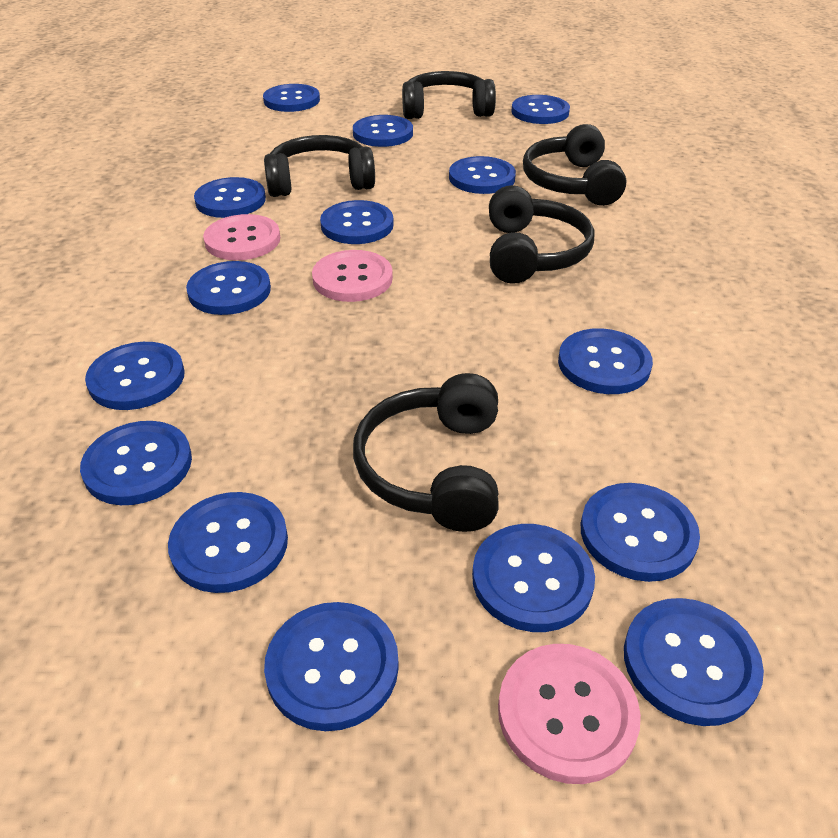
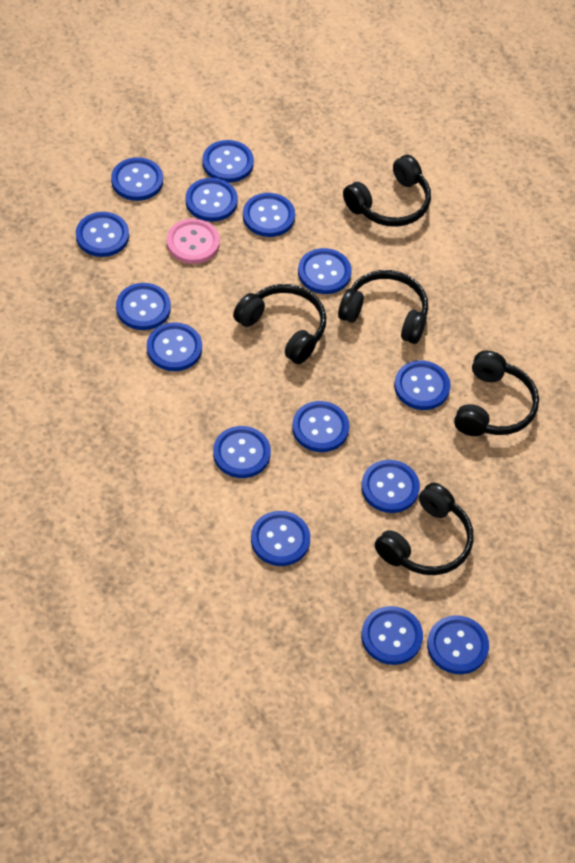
pink button: [203,214,280,260] [312,250,393,302] [498,644,641,784] = 3 -> [167,219,220,264] = 1

